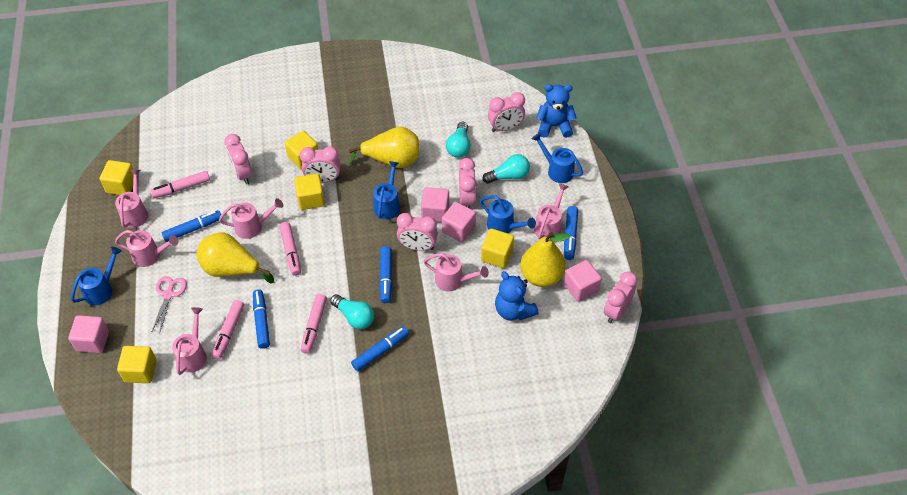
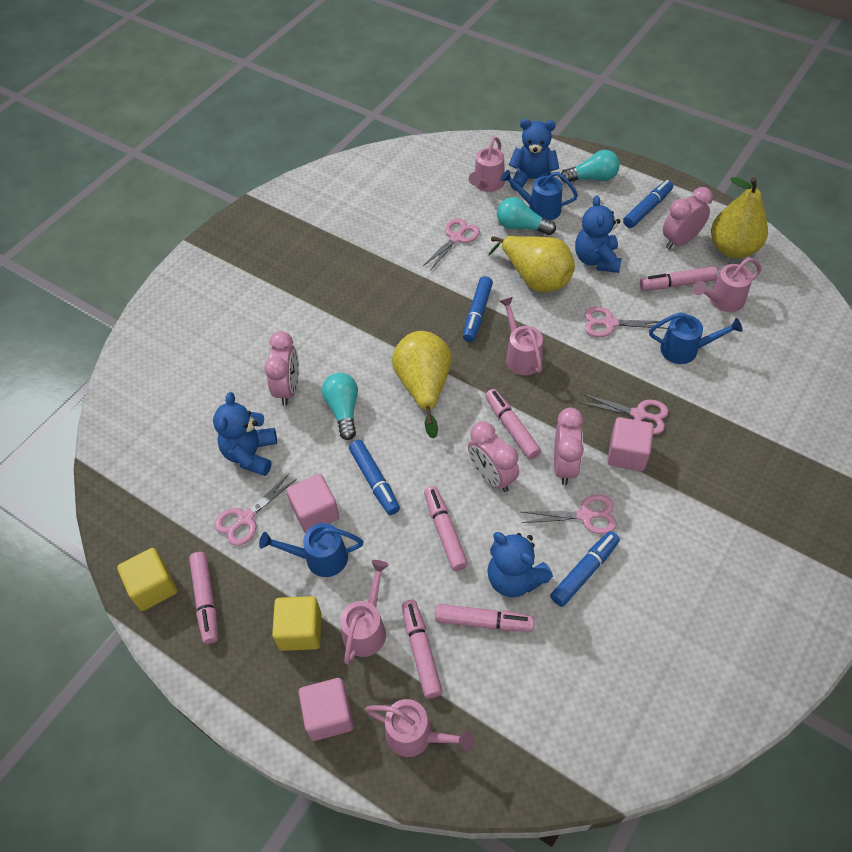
blue marker: [161,210,221,242] [253,289,270,349] [351,326,409,371] [379,246,392,303] [564,206,578,260] = 5 -> [349,440,400,515] [463,276,493,342] [550,531,620,607] [623,180,673,228] = 4
blue teddy bear: [495,271,539,321] [536,85,577,138] = 2 -> [213,392,277,476] [487,532,553,597] [509,119,559,191] [575,196,622,273] = 4
blue watering can: [71,247,122,305] [373,161,400,219] [480,195,536,233] [532,133,583,183] = 4 -> [259,523,363,577] [500,170,578,221] [649,312,742,364] = 3
pink clock: [224,134,252,185] [300,146,340,183] [397,213,438,251] [458,158,477,208] [488,92,525,132] [604,272,638,323] = 6 -> [264,331,299,405] [468,422,519,492] [554,408,584,485] [663,187,713,249] = 4
pink cube: [68,315,109,353] [421,187,449,223] [442,202,476,242] [564,260,602,302] = 4 -> [286,474,339,533] [299,678,354,741] [607,417,654,471] = 3
pink marker: [150,171,210,199] [211,300,244,360] [279,222,301,276] [301,294,327,354] = 4 -> [189,552,218,644] [402,600,443,699] [424,486,468,571] [435,604,534,632] [485,389,541,459] [640,266,718,291] = 6
pink scissors: [152,276,187,331] = 1 -> [215,474,296,546] [422,218,480,271] [521,494,617,534] [579,394,669,434] [584,307,668,337] = 5
pink watering can: [115,169,148,228] [115,230,178,267] [172,307,207,375] [219,198,283,239] [424,253,489,291] [534,183,568,239] = 6 -> [340,560,389,665] [365,699,474,757] [469,137,505,192] [499,297,543,375] [693,258,761,312] = 5
yellow cube: [100,160,133,195] [117,346,157,383] [285,131,318,170] [294,173,325,210] [481,229,514,268] = 5 -> [117,548,177,611] [272,596,321,651] = 2

